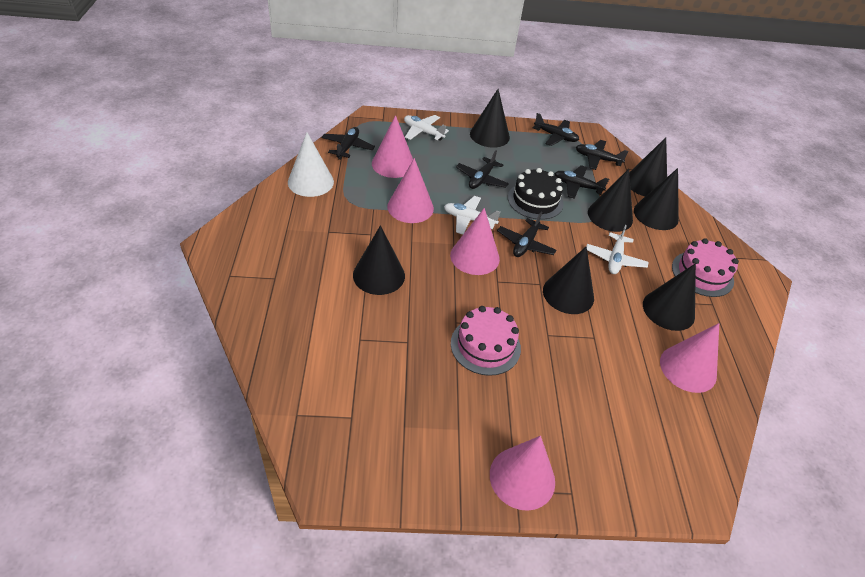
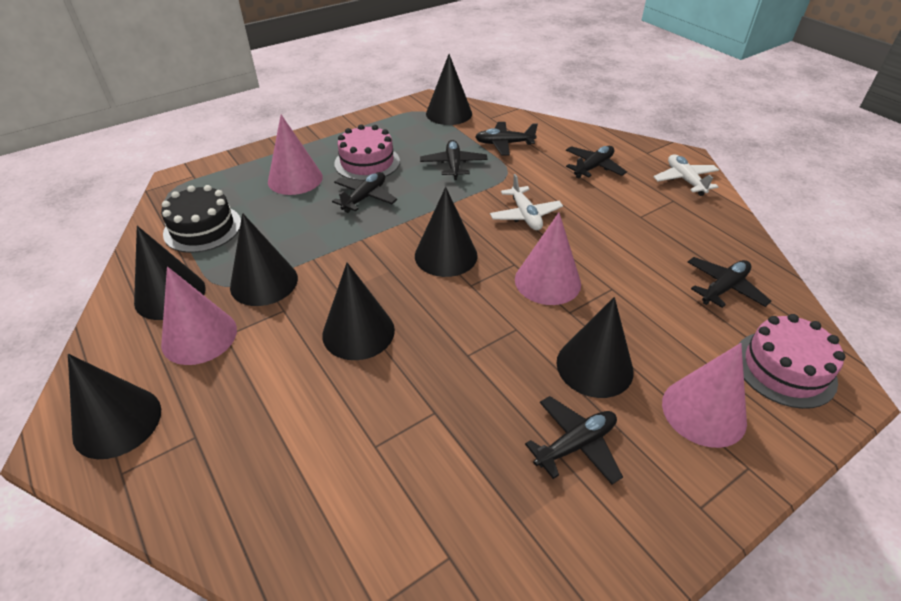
pink cone: [372,115,413,178] [387,158,434,223] [450,208,500,275] [490,436,555,511] [660,323,719,393] = 5 -> [161,267,237,365] [268,115,323,195] [515,213,581,305] [662,343,747,448] = 4
white cone: [288,132,334,197] = 1 -> none = 0
white plane: [404,115,449,141] [444,196,500,234] [587,225,649,274] = 3 -> [490,174,563,230] [653,154,719,196] = 2

